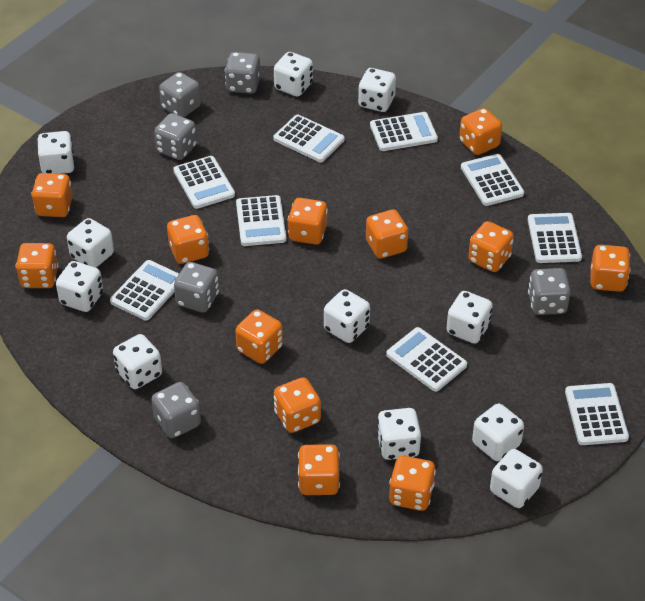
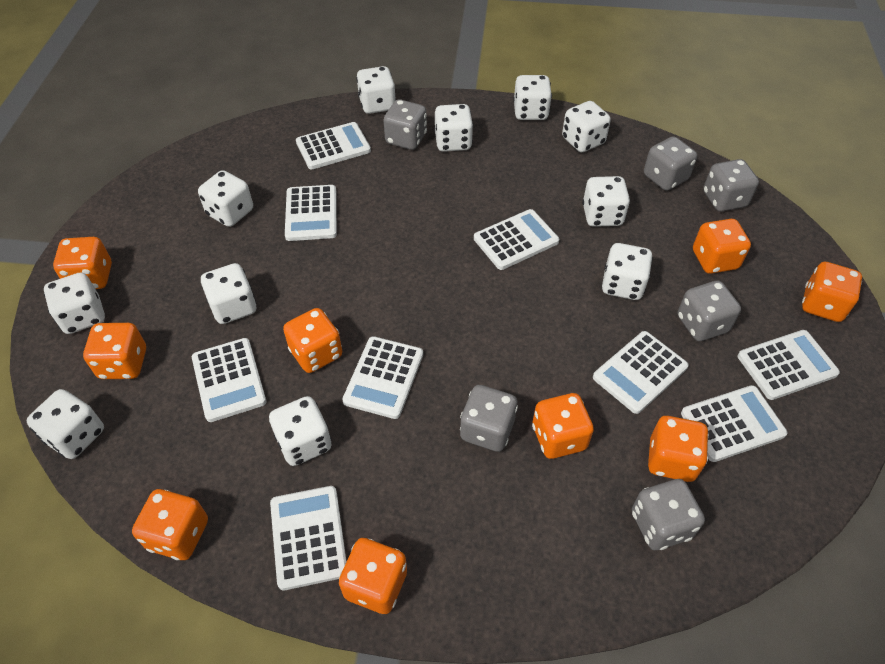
orange dice: [16,243,58,288] [31,173,73,217] [167,215,209,264] [235,309,283,364] [274,377,321,433] [288,198,328,245] [298,444,340,495] [366,210,408,259] [389,456,436,511] [459,108,502,155] [468,221,514,272] [591,245,631,292] = 12 -> [53,237,112,289] [83,323,146,379] [132,489,208,560] [283,308,342,373] [339,538,407,614] [532,393,594,459] [648,416,709,482] [693,219,751,274] [802,262,862,322] = 9

